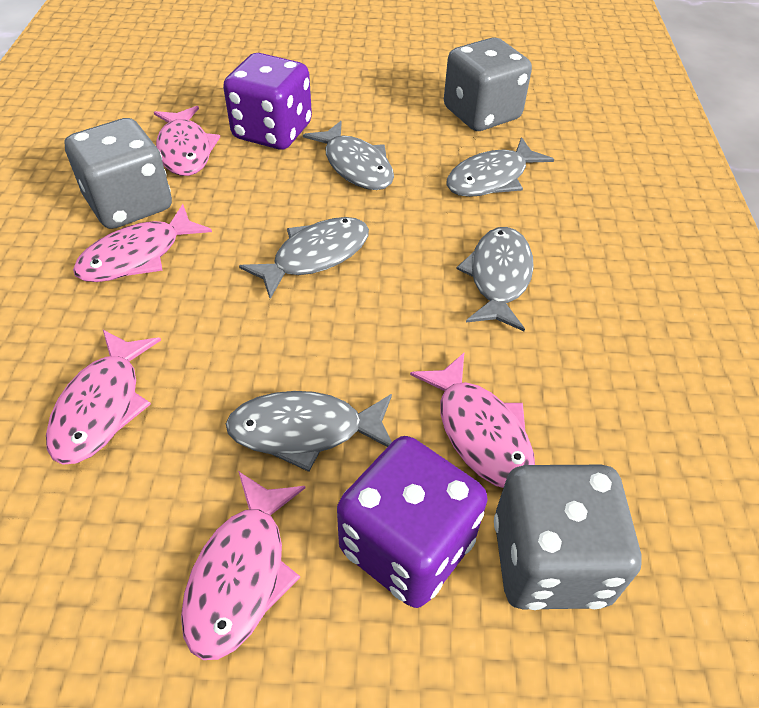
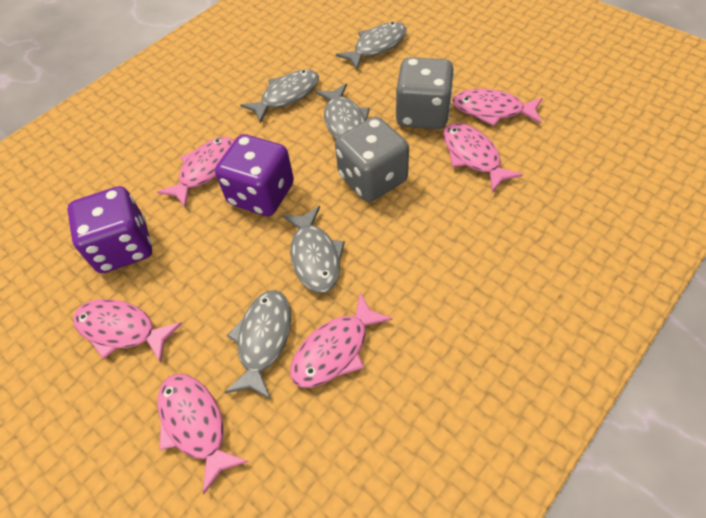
grey dice: [64,118,172,229] [444,37,532,131] [494,465,641,610] = 3 -> [335,117,409,202] [396,57,454,129] = 2
pink fish: [46,330,161,465] [73,204,212,282] [154,106,220,176] [181,471,305,660] [410,353,535,488] = 5 -> [73,299,183,363] [157,137,234,208] [157,374,249,494] [290,293,393,388] [443,123,523,192] [453,89,543,126] = 6

